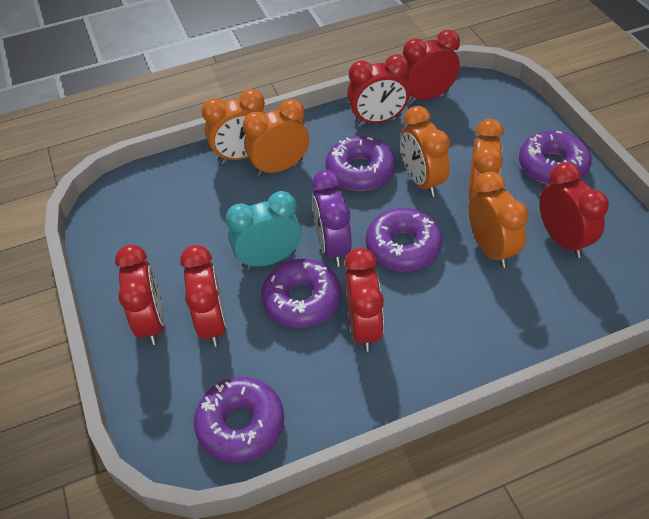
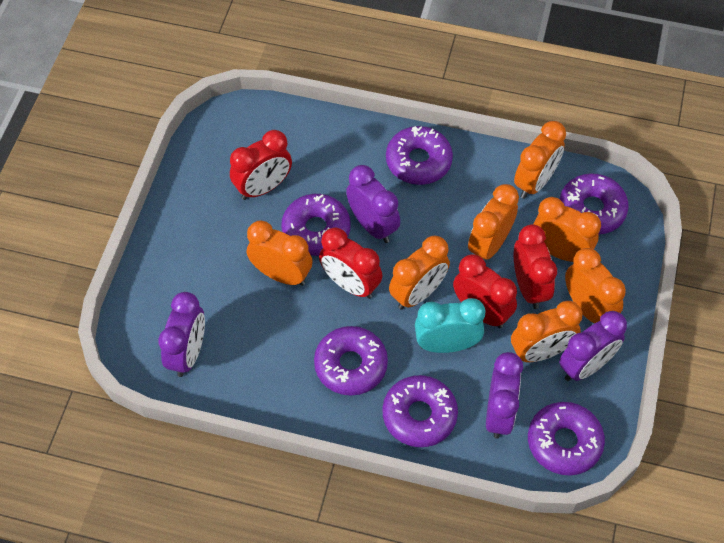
orange clock: [202,89,265,162] [243,99,309,176] [400,106,450,197] [468,119,504,201] [468,171,529,268] = 5 -> [247,220,313,286] [389,236,450,310] [468,184,519,260] [511,301,582,362] [514,121,566,199] [533,197,601,262] [565,248,626,324] = 7
purple clock: [312,170,352,267] = 1 -> [158,292,205,377] [346,165,400,243] [486,352,523,439] [559,311,627,381] = 4
purple donut: [194,377,284,463] [261,259,341,328] [326,136,395,191] [366,208,442,272] [519,130,592,185] = 5 -> [281,194,351,256] [314,326,388,396] [382,375,458,447] [386,126,453,185] [528,402,605,475] [560,173,629,235] = 6
red clock: [115,244,165,345] [180,245,227,347] [345,248,384,352] [347,54,410,125] [403,30,460,103] [539,162,609,258] = 6 -> [230,130,292,200] [319,228,382,299] [453,254,517,328] [514,224,557,309] = 4

